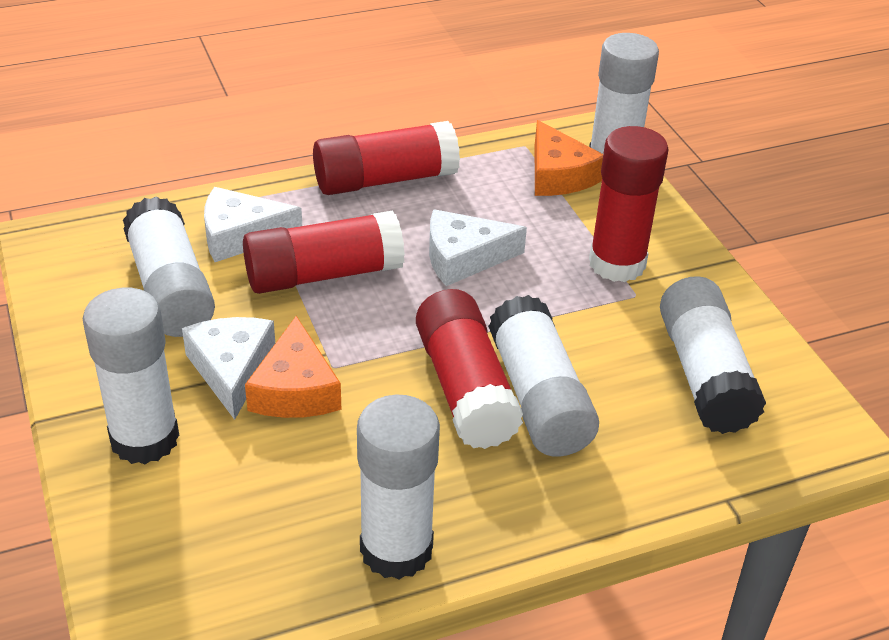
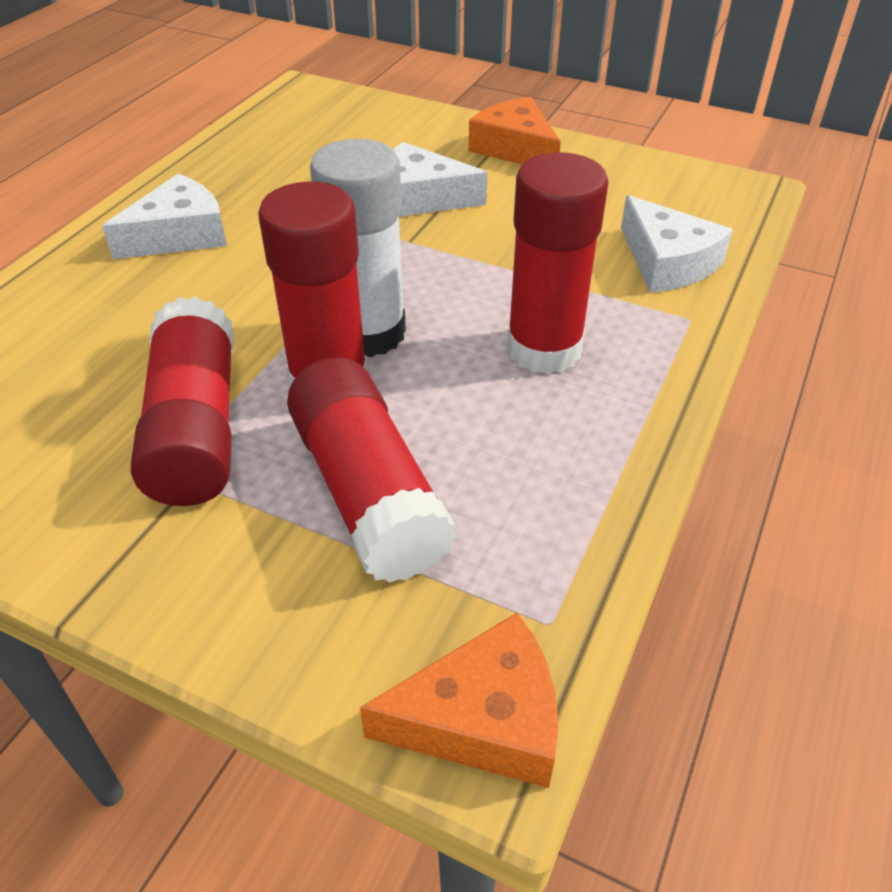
white glue stick: [83,288,179,464] [123,197,215,337] [357,395,440,580] [488,295,599,457] [589,33,659,154] [660,276,766,434] = 6 -> [310,139,406,357] = 1

